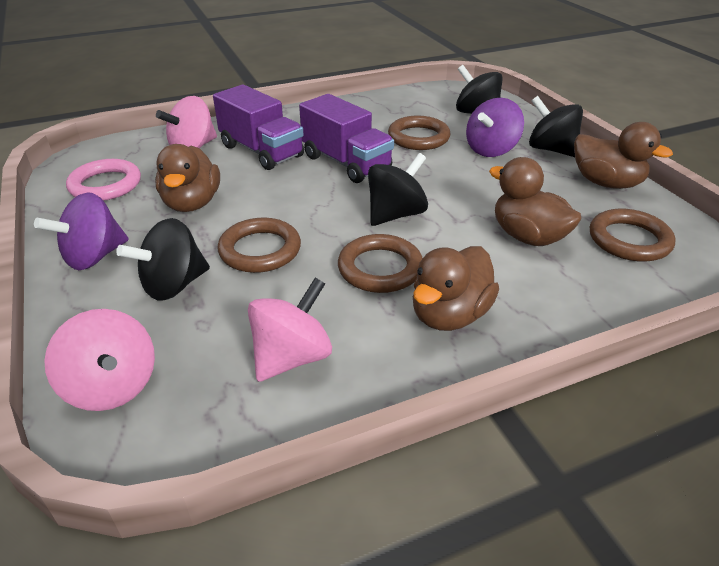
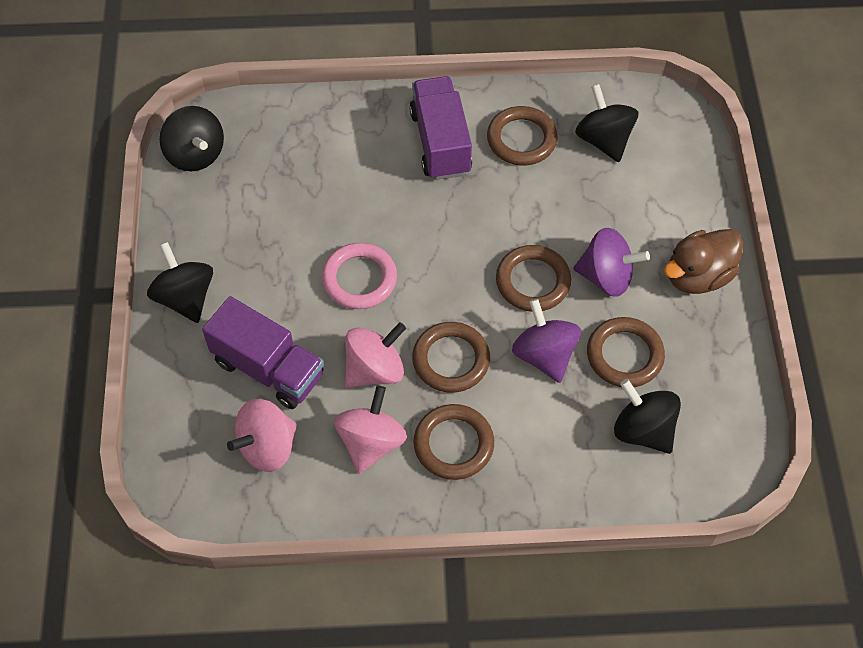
brown duck: [155,144,220,212] [413,246,499,331] [489,157,582,246] [574,122,673,189] = 4 -> [664,229,743,294] = 1
brown ring: [217,218,301,273] [338,234,423,293] [388,116,450,150] [590,209,676,262] = 4 -> [412,322,490,393] [413,404,494,480] [487,106,558,165] [496,245,571,312] [587,317,665,387] = 5

